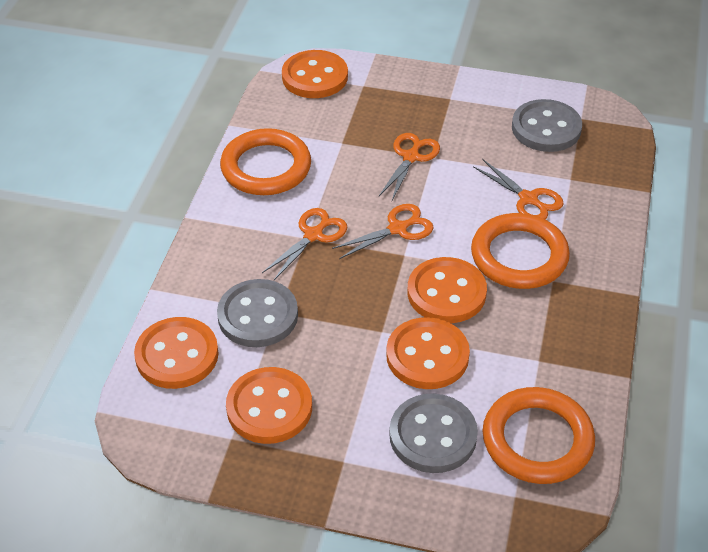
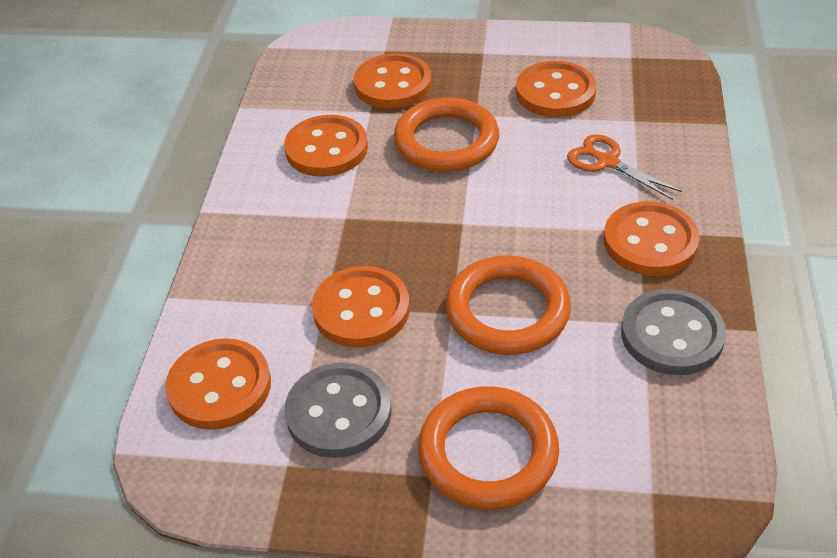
grey button: [217,279,298,347] [389,394,478,473] [512,99,582,152] = 3 -> [284,363,392,458] [621,289,726,375] = 2
orange button: [134,317,219,389] [226,367,312,444] [282,50,348,98] [386,317,470,389] [408,257,487,323] = 5 -> [165,338,271,430] [284,115,368,177] [312,266,410,347] [354,53,432,109] [516,61,596,118] [604,201,700,276] = 6
orange scissors: [262,208,347,280] [332,204,434,259] [379,133,440,200] [473,159,564,219] = 4 -> [567,134,682,200] = 1

